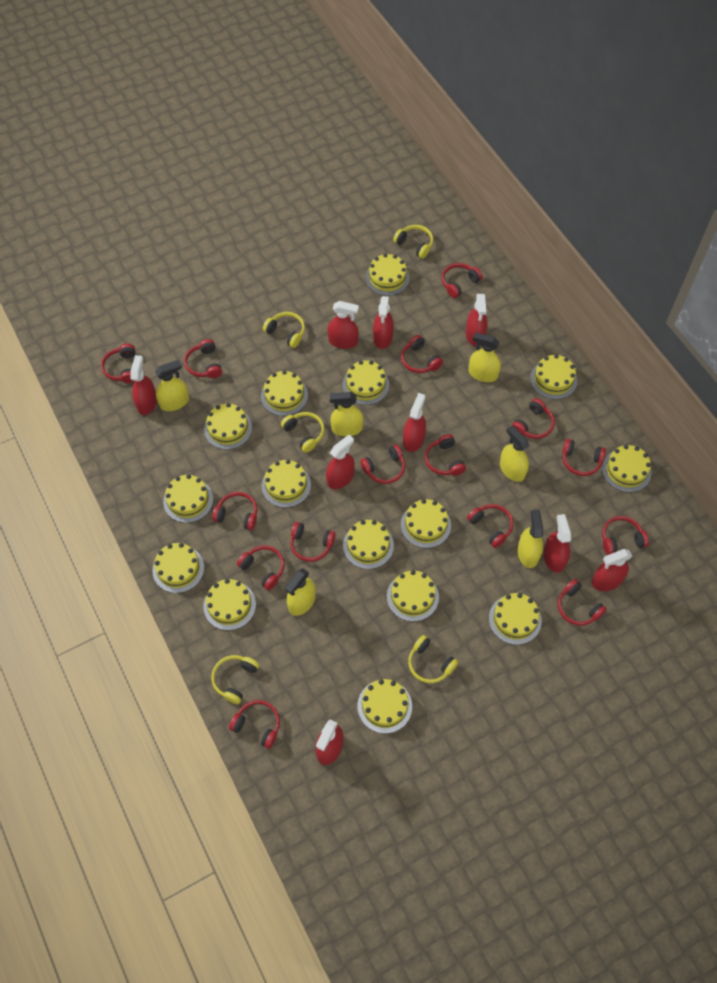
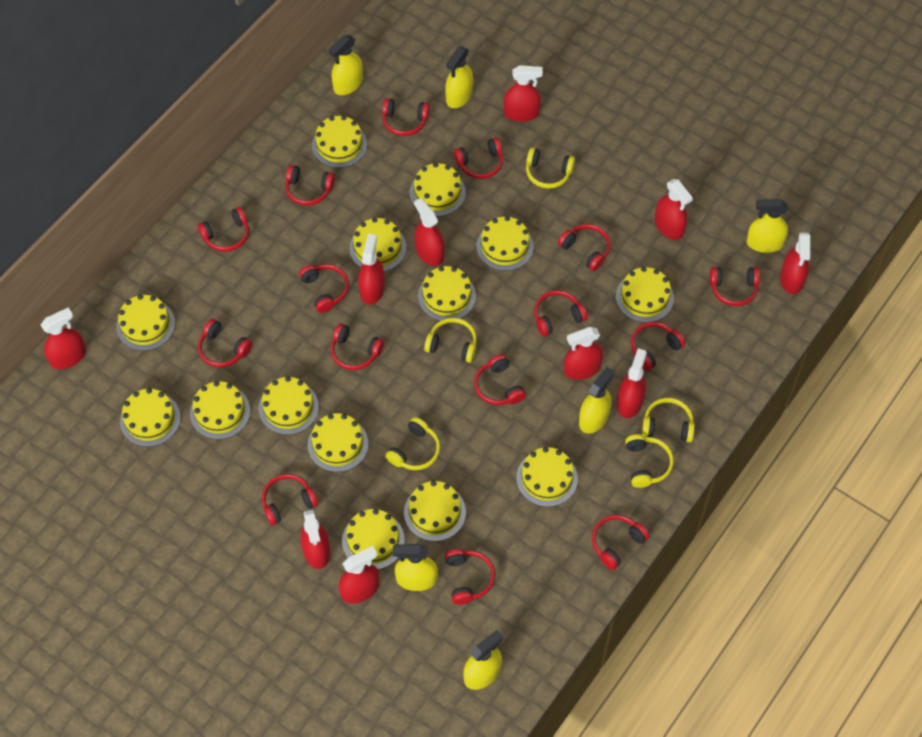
red spray bottle: [130,355,157,415] [315,720,343,765] [326,435,355,489] [327,301,359,349] [373,296,394,349] [403,393,426,452] [466,294,487,346] [543,514,571,573] [592,549,632,591] = 9 -> [41,307,86,369] [300,510,330,569] [339,546,379,604] [358,234,385,305] [414,198,444,266] [503,65,543,122] [564,327,603,380] [617,348,647,418] [655,179,693,240] [780,232,810,294] = 10
yellow cake: [152,543,204,593] [163,474,213,523] [203,579,256,630] [204,403,252,450] [261,370,308,416] [262,460,311,508] [343,360,389,405] [343,520,394,569] [357,679,412,734] [365,254,410,296] [387,570,439,621] [401,499,451,548] [489,593,542,645] [530,354,577,399] [602,445,652,492] = 15 -> [116,294,175,351] [120,388,181,447] [190,381,250,439] [259,376,319,435] [308,413,368,472] [312,116,367,168] [342,509,405,570] [349,217,406,272] [404,481,466,541] [410,163,466,216] [418,266,476,321] [477,216,534,271] [516,447,578,507] [616,267,674,323] = 14

